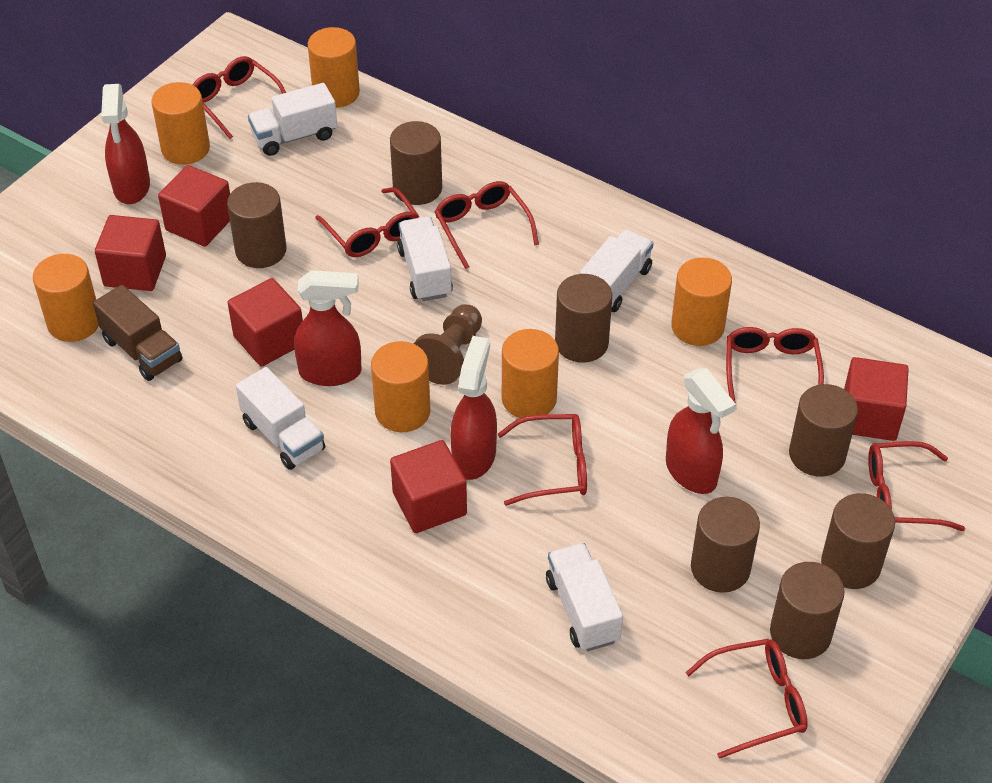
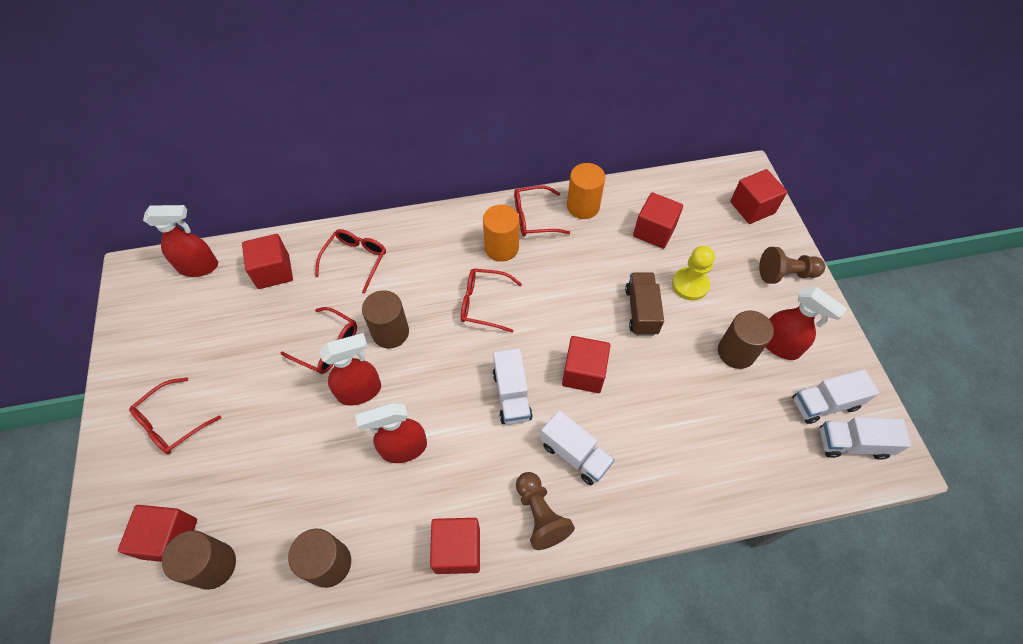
brown cylinder: [227,182,287,268] [390,121,442,205] [555,274,612,363] [691,497,760,593] [770,562,844,659] [789,384,858,477] [821,493,895,589] = 7 -> [162,530,236,590] [288,529,351,588] [362,290,409,349] [718,311,774,369] = 4
brown pawn: [414,304,482,385] = 1 -> [516,472,575,550] [759,247,825,284] = 2
orange cylinder: [33,254,99,342] [152,82,210,165] [308,27,360,108] [371,341,431,432] [502,329,559,418] [671,258,732,346] = 6 -> [483,205,520,262] [567,163,605,219] = 2
red cube: [95,215,166,291] [158,165,230,247] [228,278,303,367] [390,440,467,533] [844,357,909,441] = 5 -> [118,505,197,562] [242,234,293,289] [430,518,480,574] [562,336,610,393] [633,192,683,249] [730,169,787,224] = 6
red glasses: [193,56,286,139] [315,188,419,257] [435,181,539,269] [498,414,587,506] [685,639,808,759] [726,327,824,404] [869,441,965,531] = 7 -> [129,377,221,454] [281,307,357,374] [315,229,386,294] [461,269,522,333] [514,185,570,237] = 5
white truck: [236,367,325,470] [248,83,337,156] [397,217,453,301] [546,543,623,651] [580,230,653,312] = 5 -> [493,348,532,425] [540,410,615,485] [792,369,879,424] [820,417,911,460] = 4
yellow pawn: none = 0 -> [672,246,715,300] = 1

